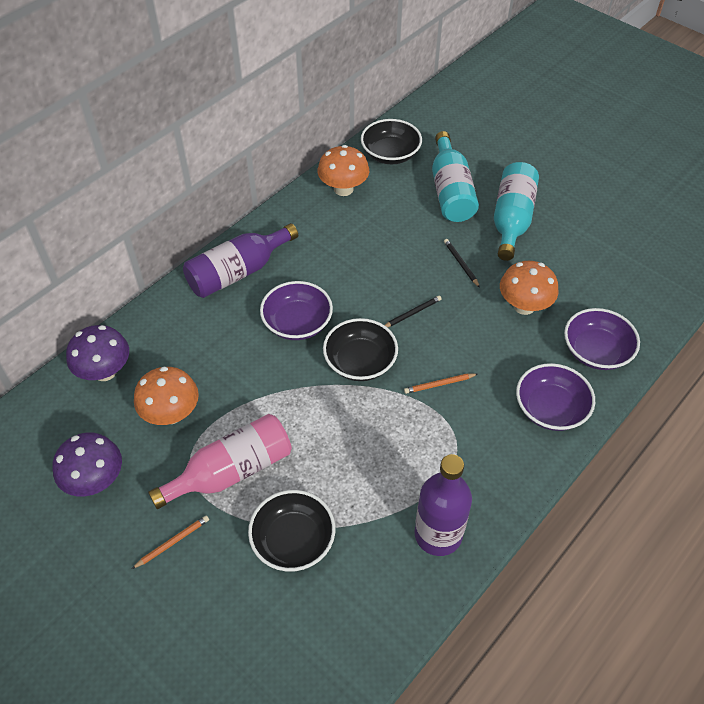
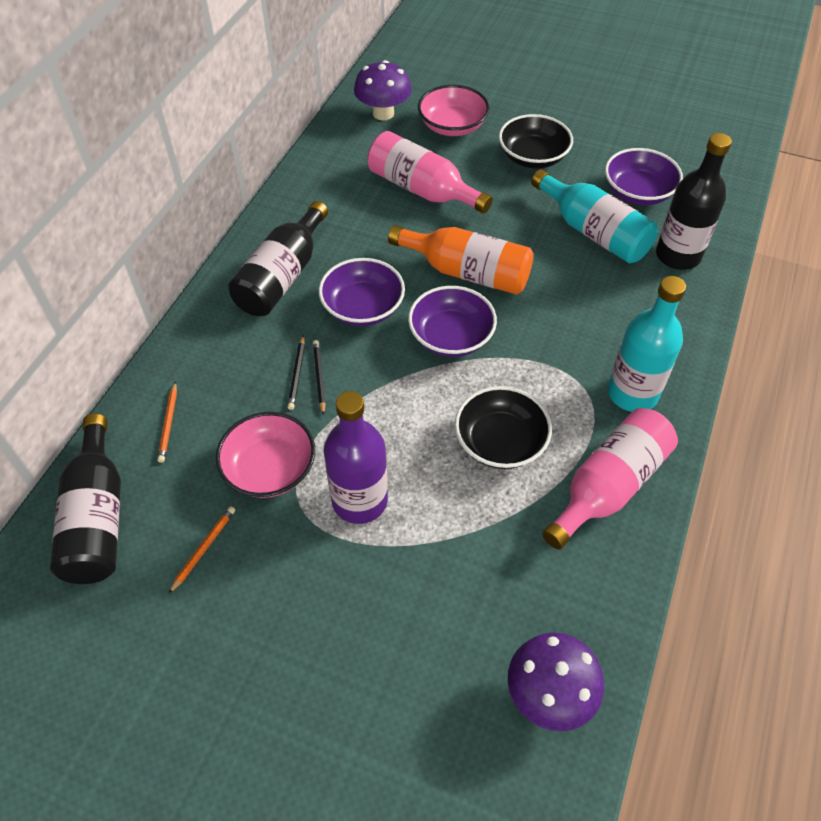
black bottle: none = 0 -> [50,413,121,584] [228,201,328,316] [656,133,732,270] = 3
black bowl: [248,490,335,572] [323,318,398,381] [361,119,422,164] = 3 -> [455,386,552,469] [499,114,573,169] = 2
orange bottle: none = 0 -> [388,225,534,295] = 1
orange mushroom: [134,367,199,425] [317,145,369,196] [500,261,558,315] = 3 -> none = 0
pink bottle: [148,414,292,509] = 1 -> [367,131,493,214] [542,408,678,550] = 2
pink bowl: none = 0 -> [216,412,315,498] [418,85,490,136] = 2
purple bottle: [183,223,298,298] [415,454,472,556] = 2 -> [323,391,388,524] = 1

